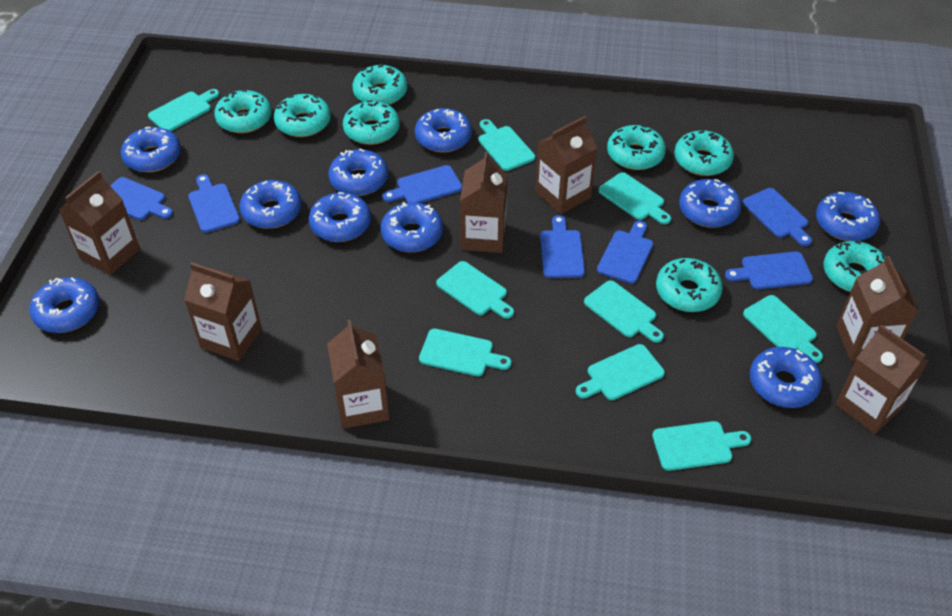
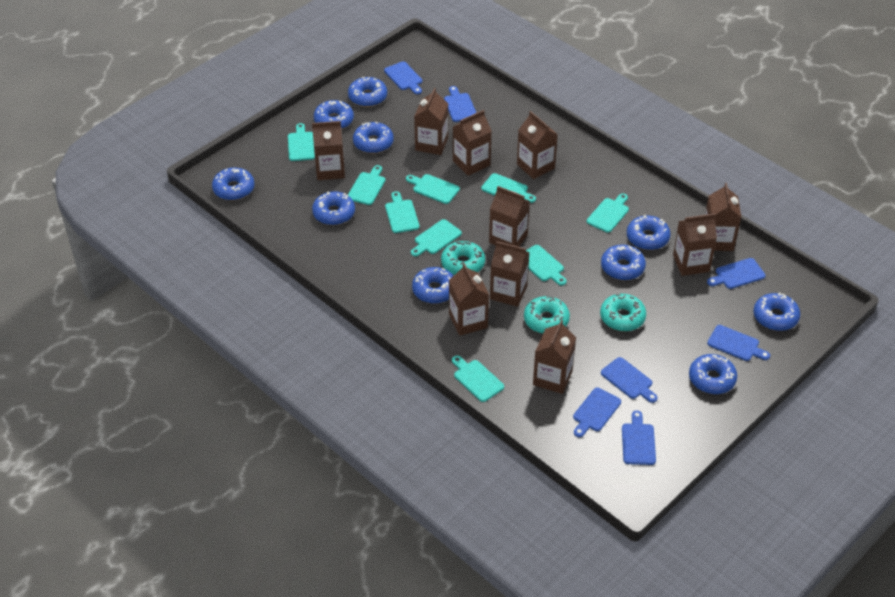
brown carton: [59,171,140,275] [184,262,262,361] [327,320,390,429] [460,152,508,253] [535,116,597,214] [835,325,929,434] [836,256,919,361] = 7 -> [312,121,345,180] [414,88,448,155] [449,263,489,336] [453,110,492,176] [489,186,530,247] [490,241,530,307] [517,111,558,179] [533,320,576,394] [673,213,717,276] [705,183,741,251] = 10
turquoise donut: [214,89,272,133] [274,94,331,137] [343,100,400,145] [352,65,407,105] [607,125,666,170] [656,258,723,312] [674,130,734,176] [823,240,886,292] = 8 -> [441,241,485,275] [524,295,570,334] [600,294,646,331] = 3

